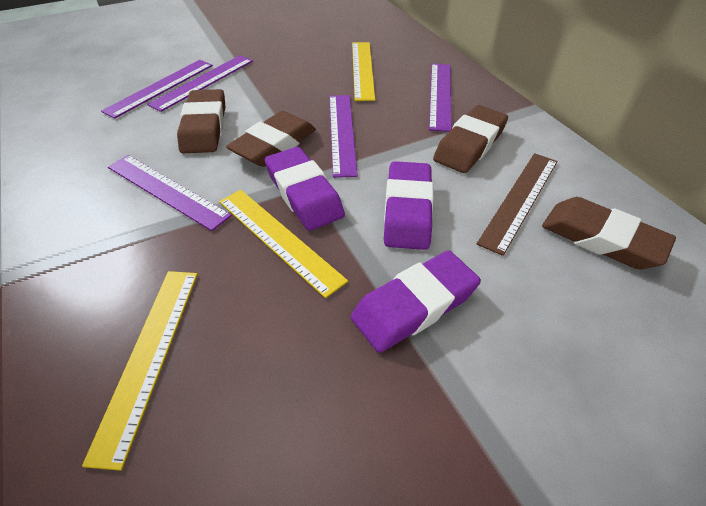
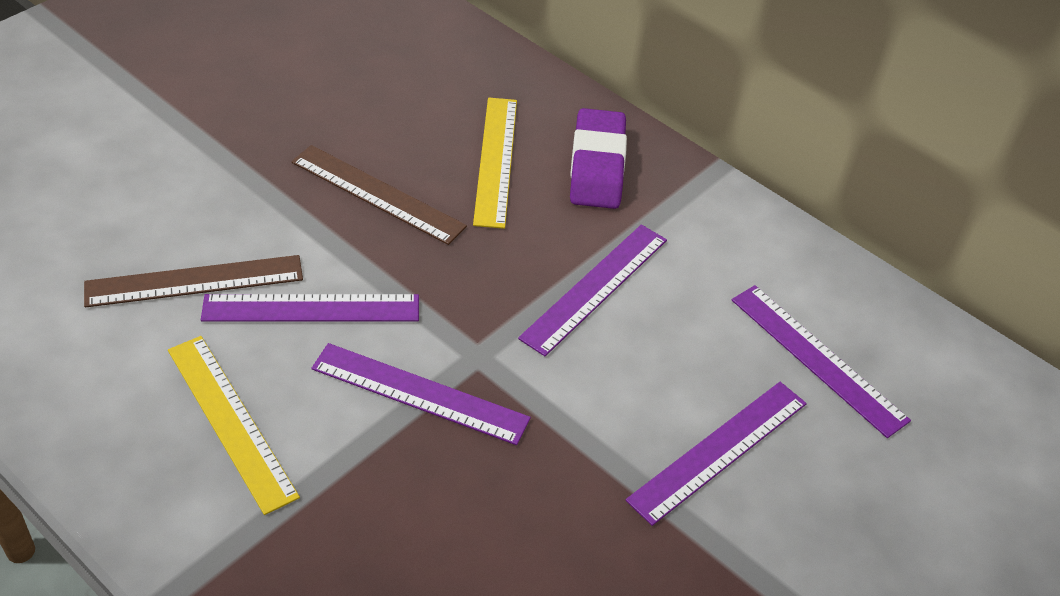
brown eraser: [177,89,225,153] [226,111,316,167] [433,105,508,173] [542,197,676,269] = 4 -> none = 0
brown ruler: [477,153,558,256] = 1 -> [84,255,303,308] [291,145,467,245] = 2
purple eraser: [265,147,345,231] [351,251,481,353] [384,161,434,250] = 3 -> [570,108,627,209] = 1
yellow ruler: [82,271,198,471] [219,190,348,298] [352,42,375,101] = 3 -> [168,336,300,515] [473,98,517,229] = 2

